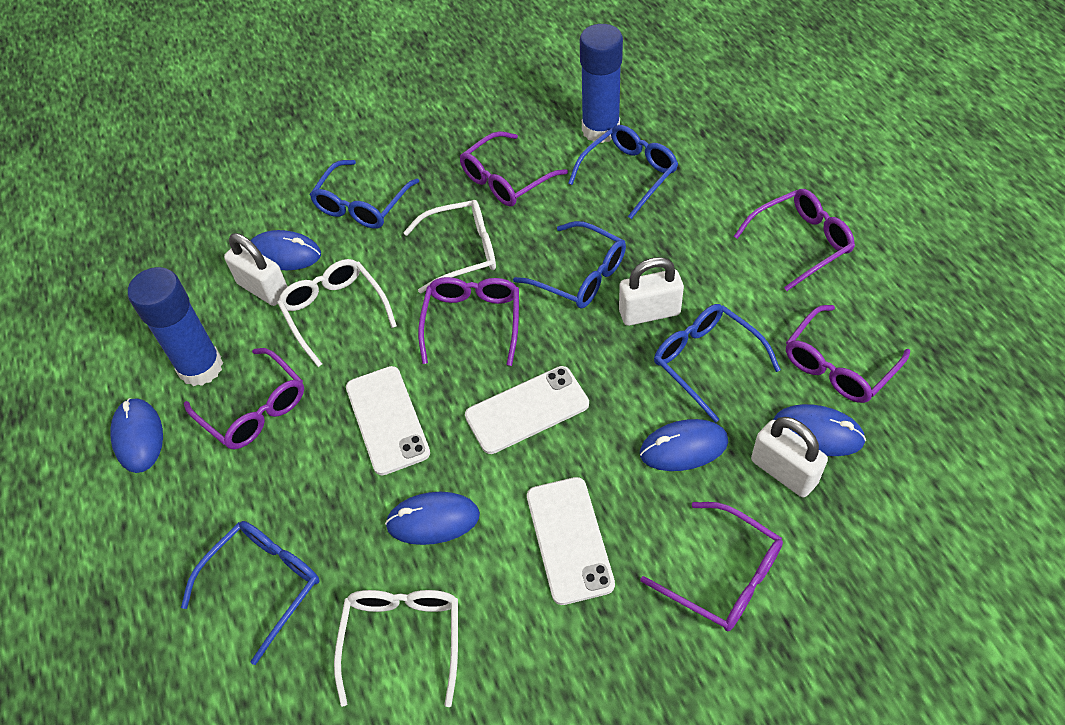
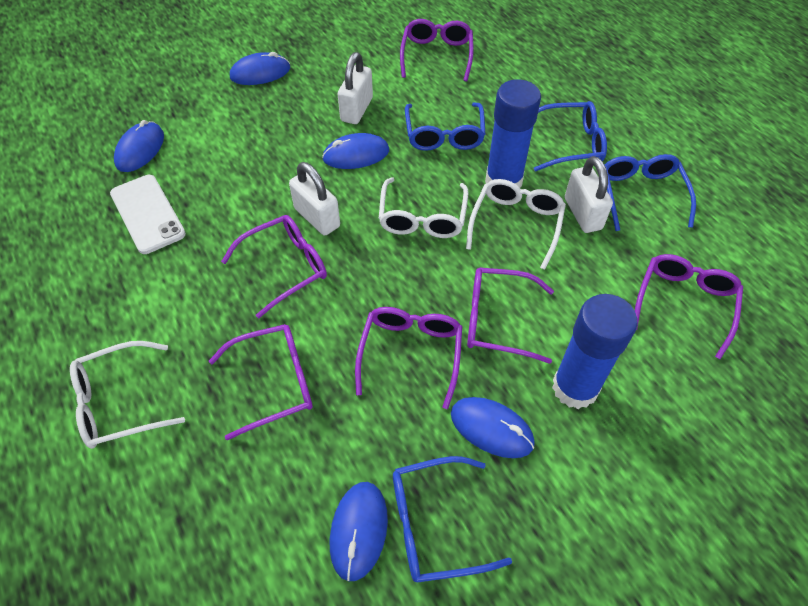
blue glasses: [181,521,319,665] [310,160,419,229] [513,221,626,308] [568,125,678,219] [654,304,781,423] = 5 -> [393,456,512,583] [405,102,485,151] [534,101,607,171] [605,154,696,231] = 4
white phone: [346,366,430,475] [465,366,589,454] [527,477,615,605] = 3 -> [110,175,186,254] = 1

